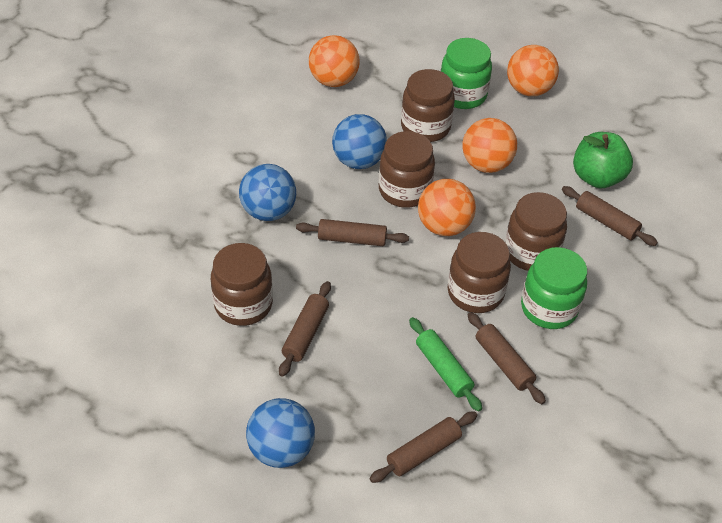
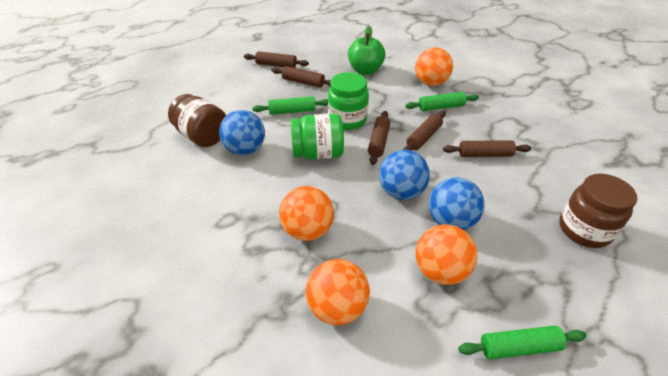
brown jar: [211,243,273,326] [379,131,435,208] [401,69,455,142] [447,232,511,313] [505,192,567,271] = 5 -> [168,94,226,147] [559,174,637,248] = 2
green rolling pin: [409,317,482,412] = 1 -> [253,96,328,115] [405,92,479,111] [458,326,587,359] = 3

